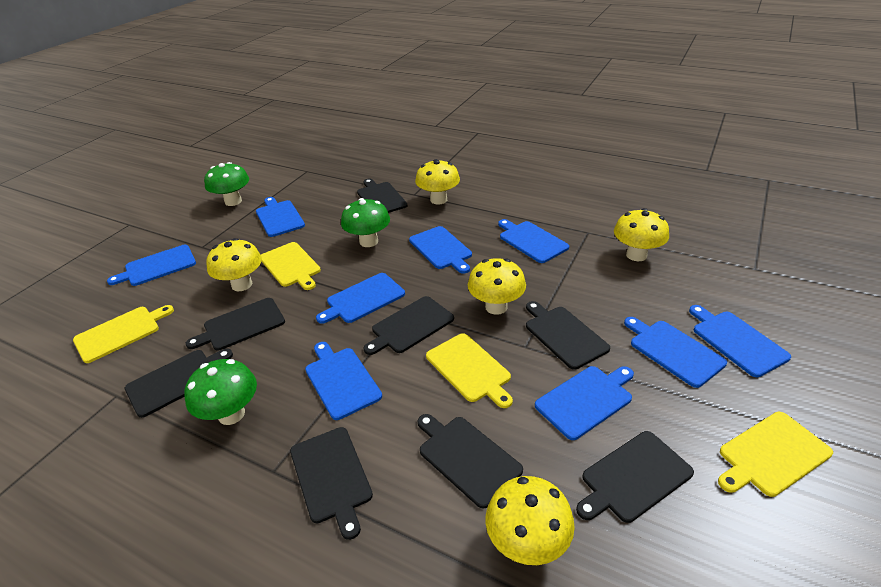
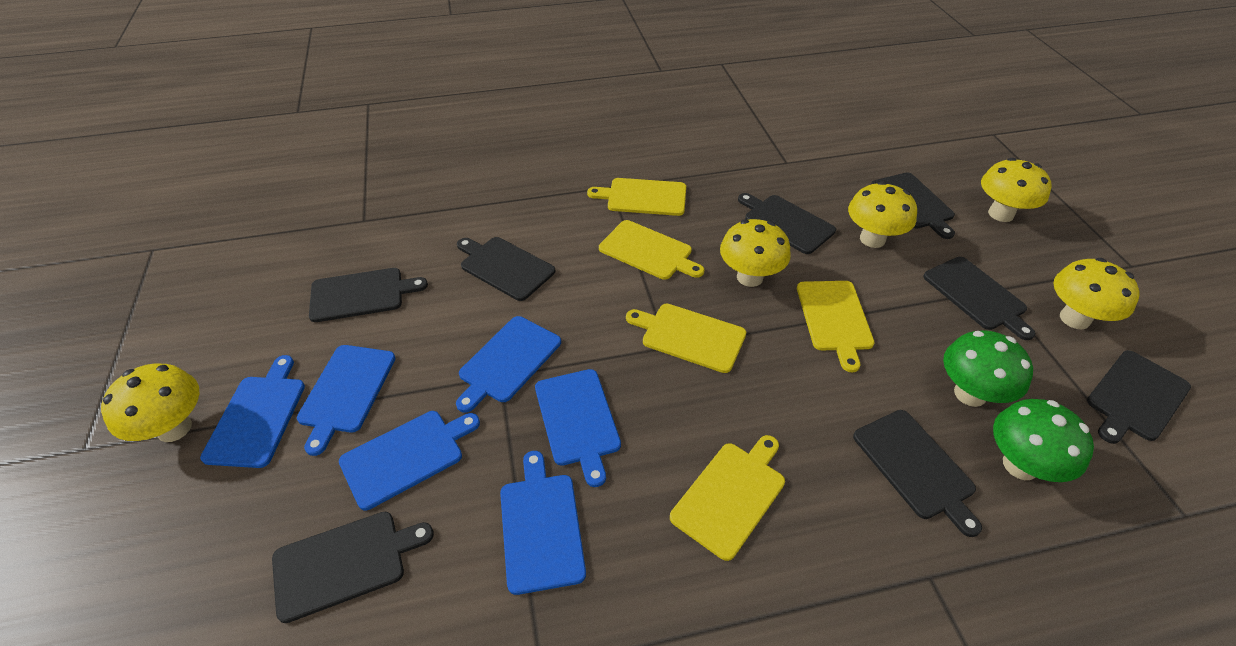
blue cutting board: [107,245,196,286] [256,197,305,237] [305,342,382,420] [316,273,405,324] [409,226,472,274] [498,219,569,263] [535,366,634,440] [624,317,727,388] [689,305,791,377] = 9 -> [200,355,305,468] [297,345,395,456] [339,411,480,510] [456,316,561,413] [500,451,586,595] [535,369,621,487] = 6
green mushroom: [184,359,257,425] [204,162,249,206] [341,198,390,247] = 3 -> [943,330,1033,407] [993,399,1094,482] = 2
yellow cutting board: [73,305,174,363] [261,242,321,290] [426,333,513,408] [718,412,833,497] = 4 -> [587,178,686,216] [599,220,704,280] [626,304,746,373] [670,435,785,561] [797,281,874,372] = 5

